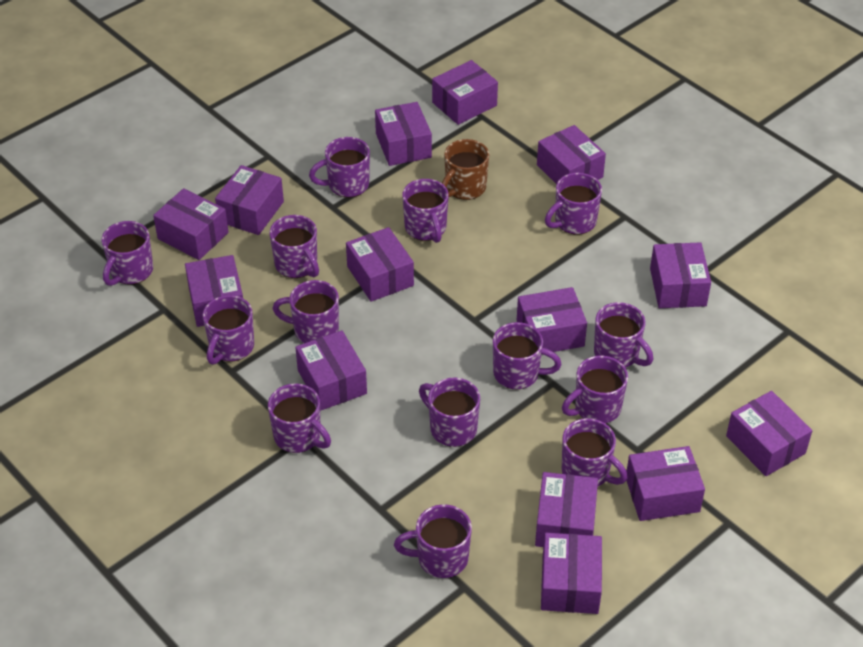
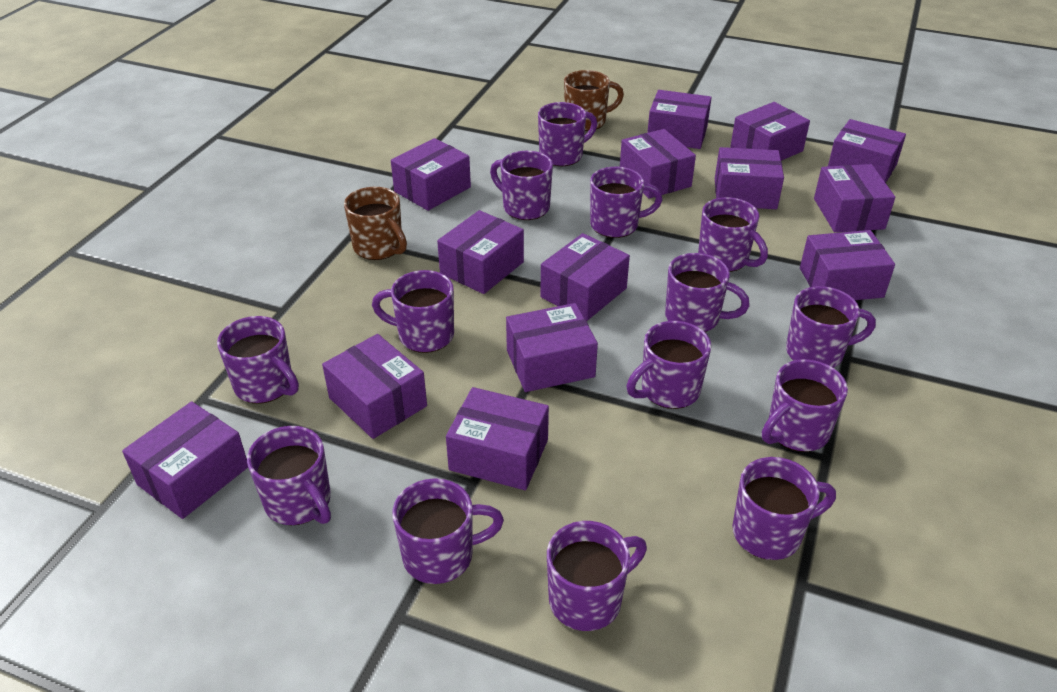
brown mug: [442,139,489,200] = 1 -> [344,187,407,260] [564,70,624,131] = 2

